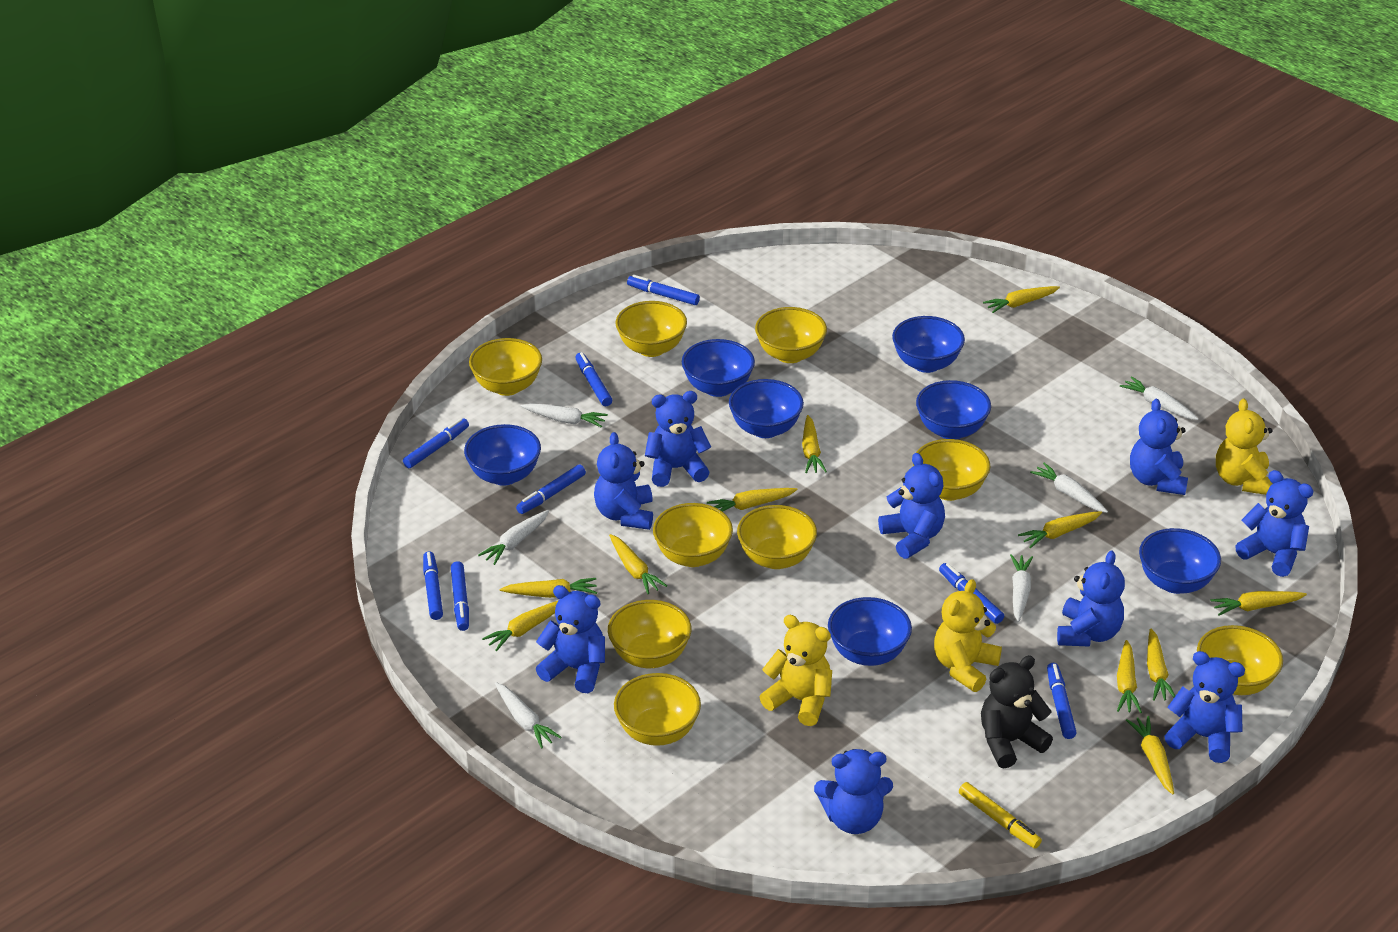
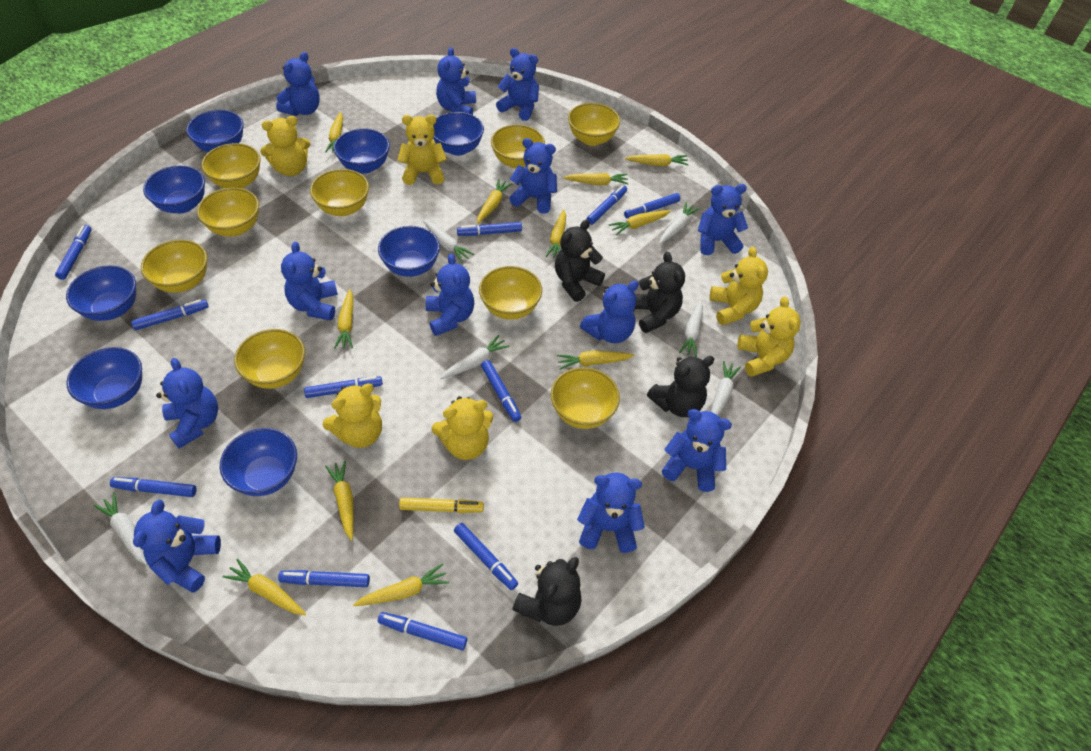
black teddy bear: [981,655,1053,769] = 1 -> [512,557,582,626] [555,220,605,302] [635,252,685,333] [647,356,714,417] = 4
blue bowl: [464,424,541,486] [682,339,755,397] [729,379,804,438] [828,597,912,666] [892,316,965,373] [916,380,991,439] [1139,528,1221,594] = 7 -> [66,266,136,321] [66,347,142,409] [143,166,205,213] [186,110,244,152] [220,428,297,496] [334,128,390,174] [378,226,440,277] [433,112,484,156] = 8
blue marker: [403,418,469,468] [423,551,443,620] [451,561,469,631] [516,465,586,514] [575,352,612,406] [627,275,700,305] [939,563,1004,624] [1047,663,1077,739] = 8 -> [55,225,92,280] [110,477,197,497] [131,299,209,330] [278,570,370,587] [304,376,383,398] [378,612,467,650] [454,523,518,590] [457,222,522,236] [481,360,521,422] [586,185,627,225] [624,193,680,218] = 11
blue teddy bear: [536,585,605,693] [594,432,653,530] [645,391,711,487] [814,749,893,834] [878,453,945,559] [1057,550,1125,647] [1130,399,1188,495] [1164,651,1245,763] [1235,470,1313,577] = 9 -> [133,500,221,593] [156,358,218,448] [276,52,320,116] [281,242,338,321] [426,253,474,336] [436,47,476,115] [496,48,539,121] [509,138,557,214] [577,473,645,553] [580,281,639,343] [662,409,732,492] [698,184,748,255] = 12
yellow teddy bear: [760,615,832,726] [934,579,1002,692] [1216,399,1273,495] = 3 -> [260,116,310,176] [323,383,382,448] [397,115,447,185] [432,396,493,460] [710,247,768,325] [737,296,801,377] = 6

